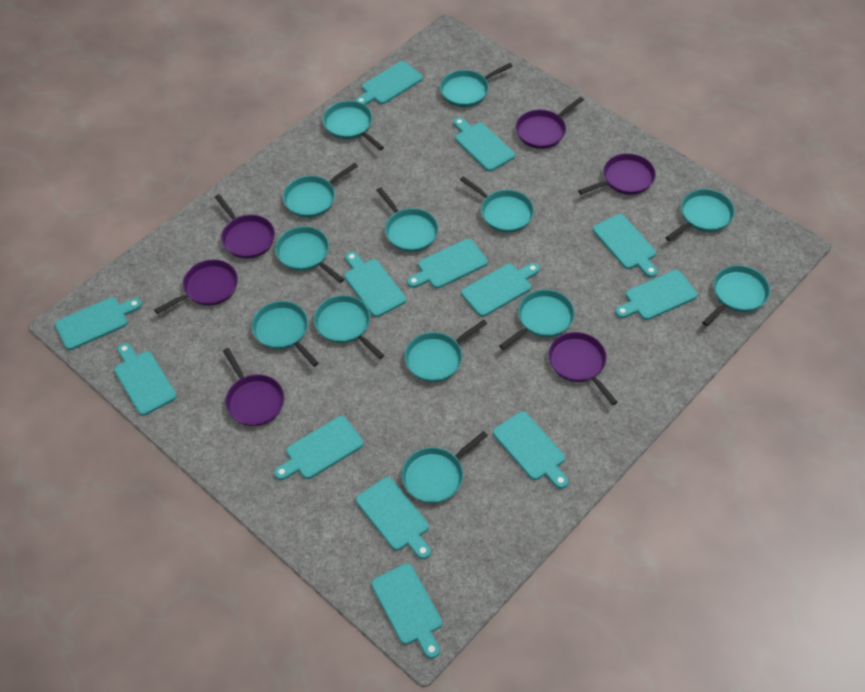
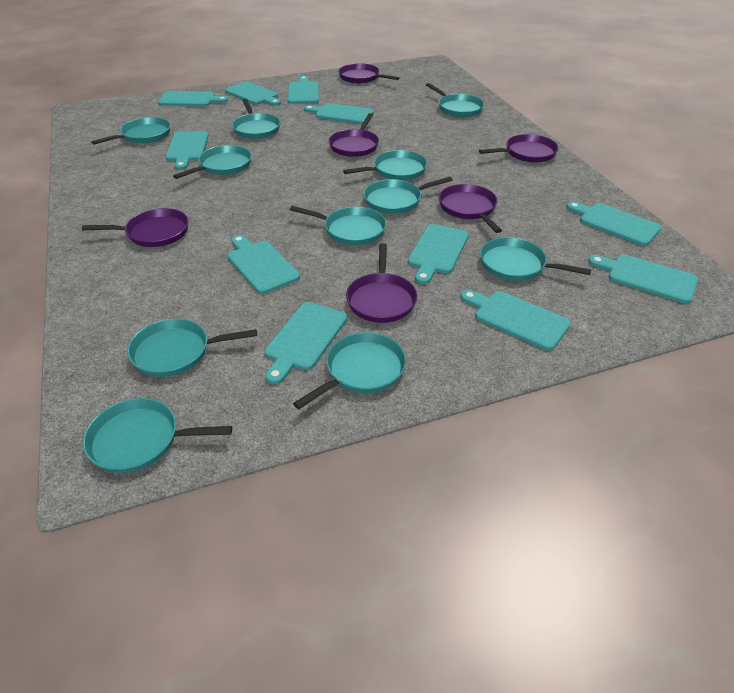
turquoise cutting board: [55,297,142,350] [114,343,177,415] [274,416,363,480] [344,252,406,317] [355,61,423,105] [356,477,431,559] [371,563,442,659] [407,239,488,289] [453,117,515,171] [461,263,540,317] [493,411,568,489] [593,214,658,278] [615,270,697,320] = 13 -> [158,91,228,106] [165,131,209,170] [225,82,281,106] [228,235,300,294] [265,302,347,384] [288,76,319,104] [304,103,374,124] [408,224,469,284] [461,290,571,350] [566,201,661,246] [588,254,698,303] = 11
turquoise pan: [252,301,319,367] [275,226,344,283] [283,163,358,218] [314,295,384,359] [323,101,384,150] [377,187,438,252] [402,431,488,503] [405,320,487,382] [440,63,513,107] [460,176,534,233] [499,290,575,350] [665,189,735,241] [702,265,770,326] = 13 -> [83,398,232,473] [92,117,171,145] [127,319,257,377] [173,145,252,179] [232,99,280,139] [290,206,386,245] [293,332,406,409] [343,150,427,180] [364,177,453,214] [426,83,484,117] [480,237,591,281] = 11

